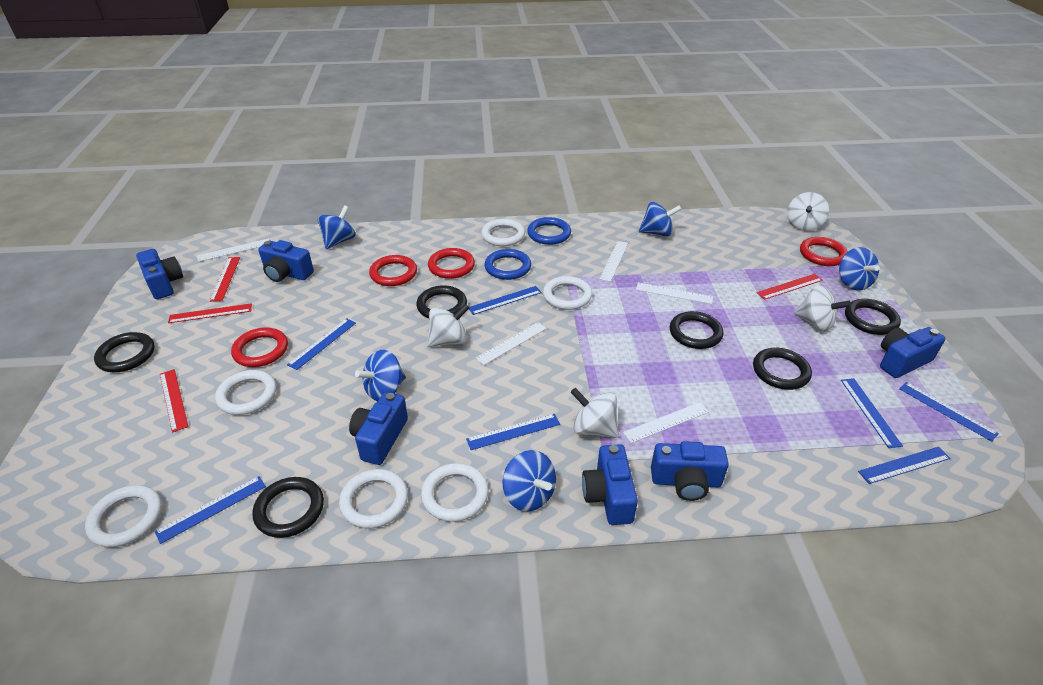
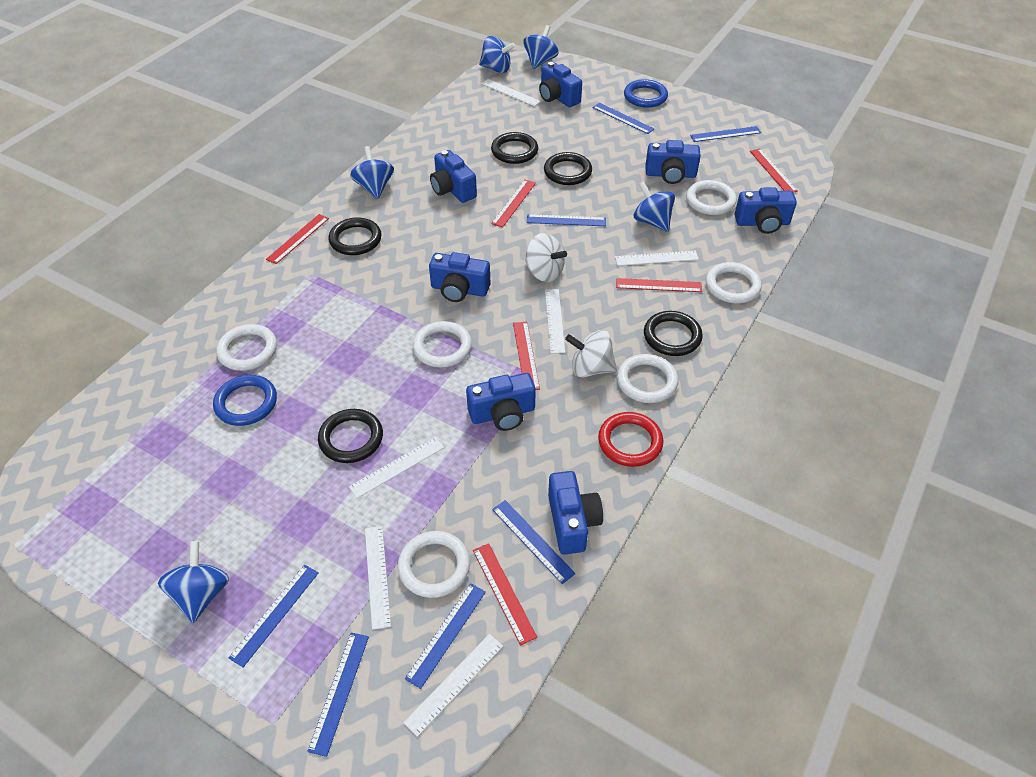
black ring: [94,332,155,372] [252,477,324,538] [416,285,467,318] [670,311,723,349] [753,348,812,390] [845,299,901,335] = 6 -> [318,409,383,463] [328,217,382,255] [491,132,538,164] [544,152,592,185] [644,311,703,356] = 5
blue camera: [136,249,183,299] [258,240,314,282] [349,392,408,465] [582,444,638,525] [651,441,729,501] [880,327,945,378] = 6 -> [429,252,491,302] [430,150,477,203] [466,373,536,431] [539,62,582,107] [548,471,603,555] [645,140,701,184] [735,187,797,234] = 7
red ring: [231,327,288,367] [369,255,417,286] [428,248,475,279] [800,237,848,266] = 4 -> [598,412,663,467] = 1
red ruler: [160,369,188,432] [168,303,252,323] [210,257,240,302] [757,274,823,300] = 4 -> [266,214,329,264] [473,543,537,645] [491,180,536,227] [513,322,540,390] [616,278,702,292] [750,149,798,193] = 6
white ruler: [197,238,269,262] [476,322,547,365] [600,241,628,282] [623,402,709,443] [636,282,713,304] = 5 -> [349,437,444,498] [365,526,391,630] [403,634,503,737] [481,79,541,106] [545,289,565,354] [615,250,699,266] = 6
white spinning top: [427,304,469,347] [570,388,619,438] [787,192,829,231] [794,285,851,331] = 4 -> [525,233,567,282] [565,330,617,378] = 2

